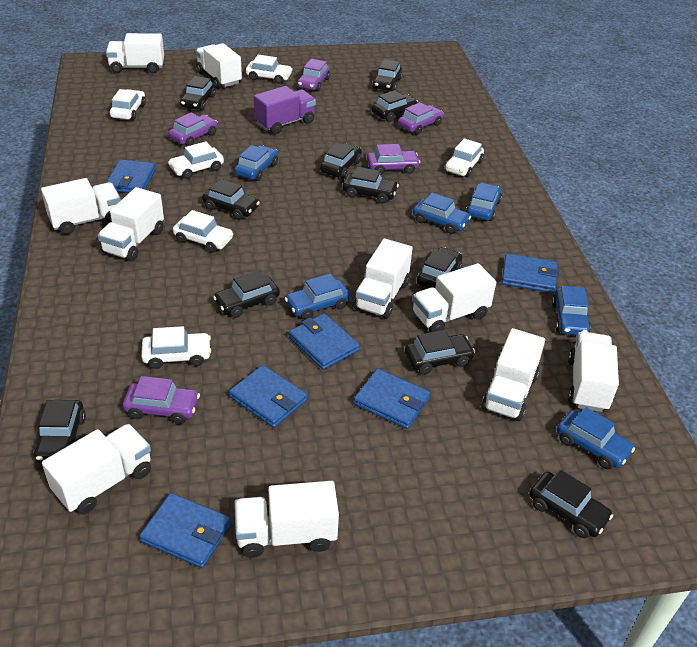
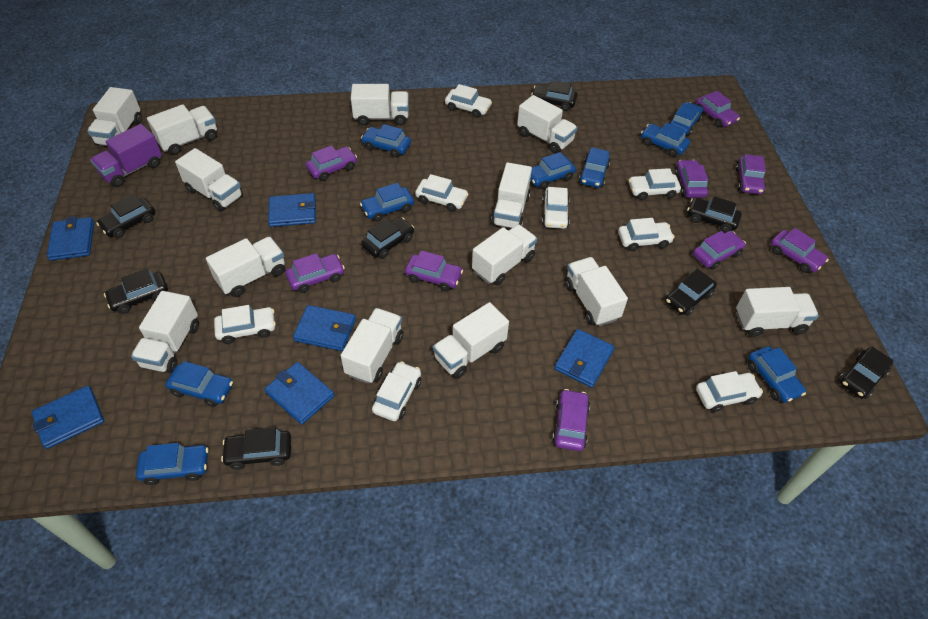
black car: [33,400,86,462] [180,76,216,111] [202,179,260,220] [213,270,280,318] [320,143,362,178] [343,167,399,204] [371,90,418,122] [372,59,402,91] [405,330,475,375] [417,247,462,288] [529,470,613,538] = 11 -> [96,194,155,238] [104,268,168,314] [221,427,291,470] [361,217,414,259] [531,81,578,111] [665,269,717,316] [687,196,742,233] [839,347,893,399] = 8
blue car: [234,145,278,181] [284,273,350,320] [413,193,471,234] [466,183,502,221] [552,286,591,335] [557,407,635,469] = 6 -> [136,443,209,485] [166,361,233,407] [360,183,414,222] [361,124,411,157] [530,152,576,189] [579,147,610,188] [641,123,690,157] [669,102,703,136] [748,346,806,403] = 9
purple car: [123,376,200,424] [168,113,218,146] [297,59,330,92] [367,144,420,175] [398,102,443,135] = 5 -> [286,253,345,293] [306,145,357,181] [405,250,463,291] [552,389,590,451] [674,160,708,198] [693,231,746,270] [696,91,740,128] [735,154,766,194] [770,228,829,273] = 9
white car: [110,89,146,120] [141,326,211,369] [168,142,224,179] [173,210,234,253] [246,55,293,84] [445,138,484,178] = 6 -> [214,305,276,344] [372,361,421,421] [415,174,469,212] [445,84,492,118] [542,187,570,229] [618,218,675,251] [629,168,681,200] [696,371,763,412] = 8
white truck: [41,178,121,235] [42,424,151,515] [98,187,164,261] [106,33,164,73] [196,43,242,89] [234,481,339,558] [354,239,412,318] [412,263,496,332] [481,328,545,421] [568,331,619,412] = 10 -> [87,87,142,146] [131,291,199,373] [147,104,217,155] [175,148,243,212] [206,237,285,297] [341,308,403,384] [351,84,409,126] [433,302,509,379] [472,224,537,286] [491,162,532,228] [517,95,578,154] [565,257,628,326] [736,287,819,337] = 13

